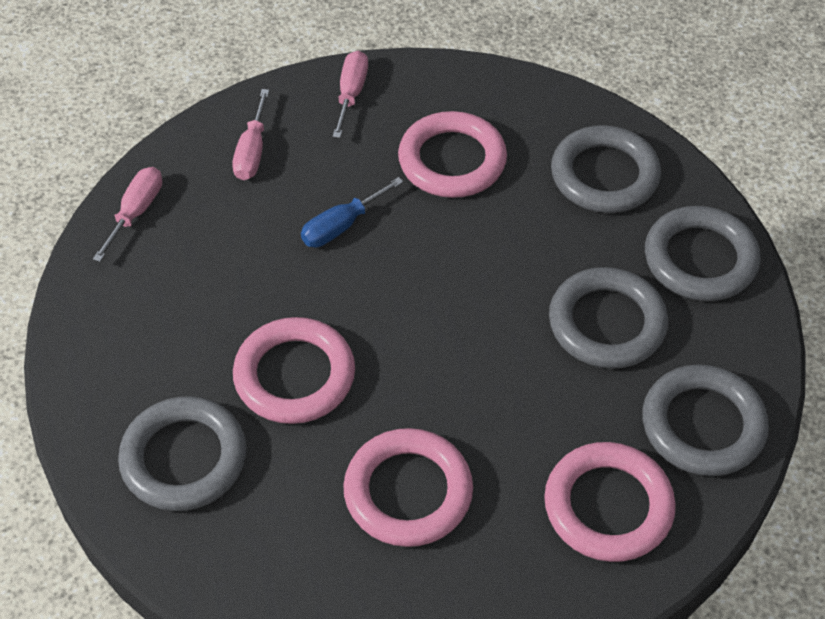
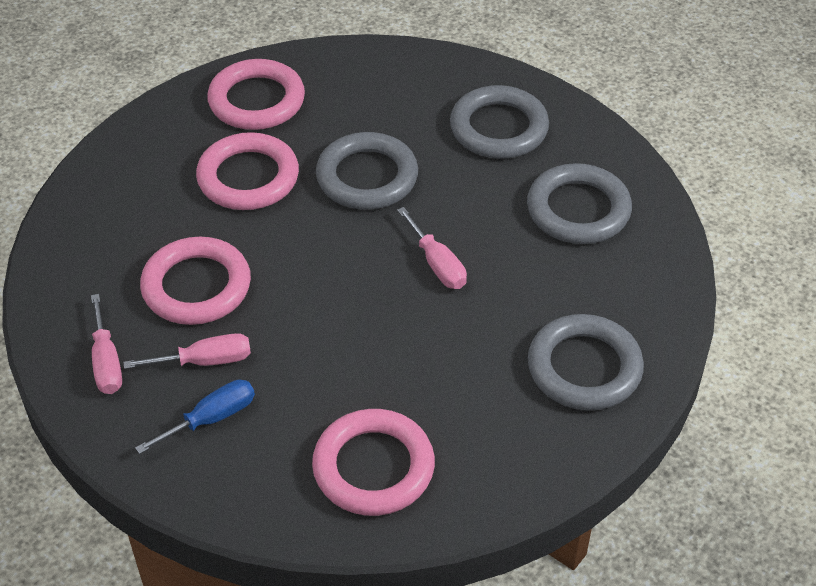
grey ring: [118,396,247,511] [549,267,668,369] [551,125,661,213] [642,364,769,476] [645,206,761,301] = 5 -> [316,132,418,210] [450,85,549,159] [527,163,632,244] [528,314,644,410] = 4

